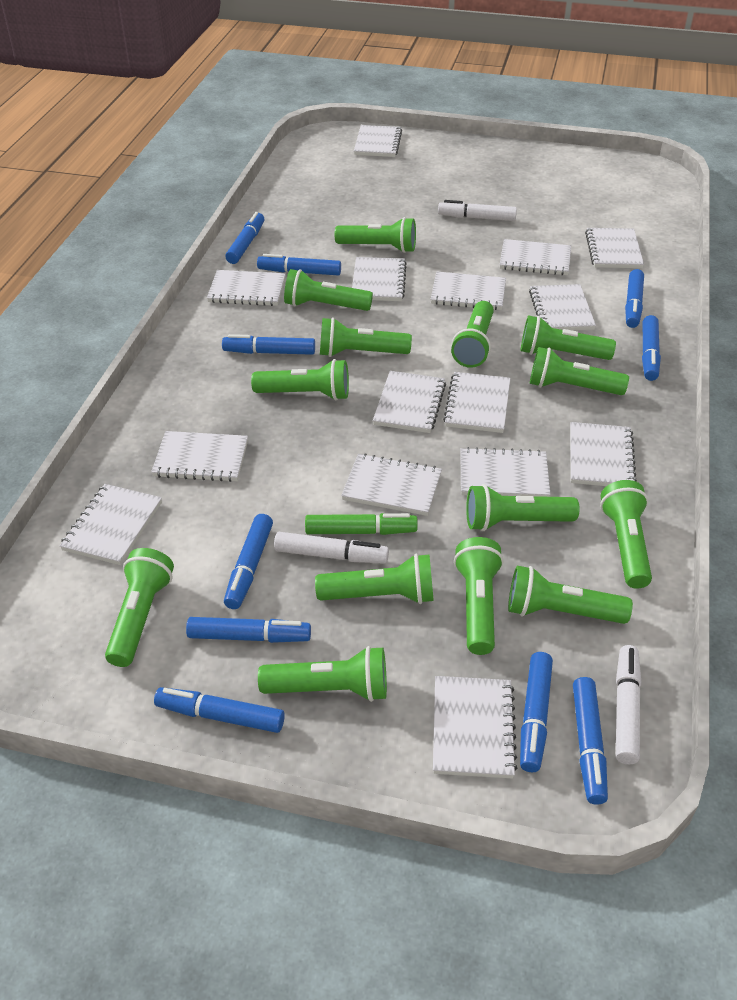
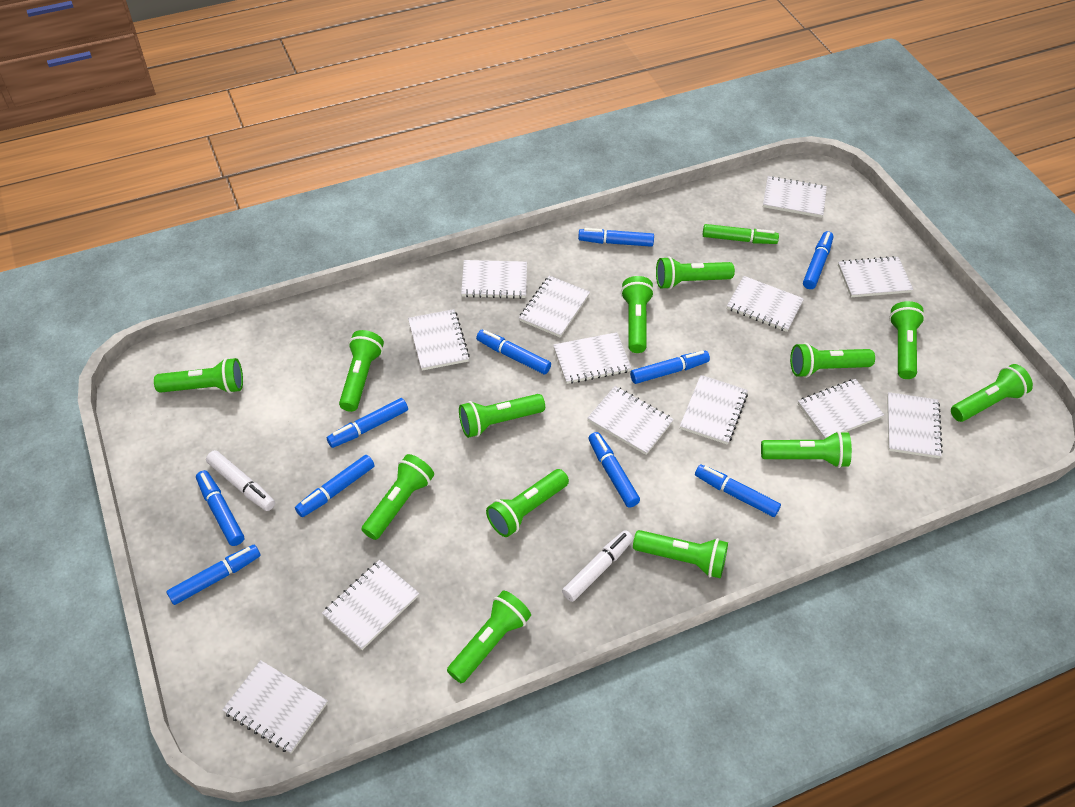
green flashlight: [105,548,174,667] [251,359,349,400] [258,646,387,702] [284,269,373,311] [315,554,434,604] [320,317,412,357] [334,217,416,253] [451,301,494,368] [454,537,504,655] [466,484,579,531] [508,566,633,624] [521,315,616,360] [530,347,629,395] [600,480,652,589] = 14 -> [154,358,243,393] [339,330,384,412] [362,454,434,540] [447,591,531,683] [459,394,545,438] [486,469,569,537] [621,276,654,353] [633,530,728,578] [656,256,735,289] [761,431,852,468] [790,343,875,378] [889,301,925,379] [951,364,1033,422] = 13
white marker: [274,532,389,564] [438,200,517,221] [616,645,641,764] = 3 -> [206,450,275,511] [562,530,633,602] = 2
white notebook: [60,484,162,565] [151,431,248,482] [207,270,286,306] [341,453,442,516] [352,257,407,301] [354,125,402,157] [373,371,446,433] [430,272,506,310] [433,676,517,778] [443,372,510,433] [460,447,551,497] [500,239,571,275] [529,284,596,331] [570,422,637,486] [585,228,644,268] = 15 -> [222,660,328,754] [322,560,419,650] [408,309,470,371] [461,260,527,299] [519,276,590,338] [553,332,632,384] [587,386,674,455] [680,375,748,444] [727,276,804,332] [763,176,827,218] [798,379,884,439] [838,256,913,297] [887,392,943,458] = 13

